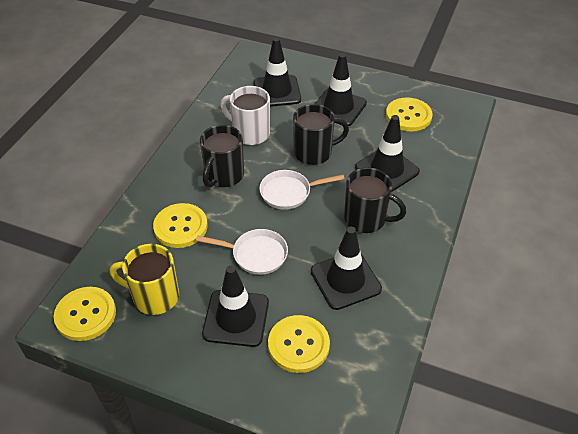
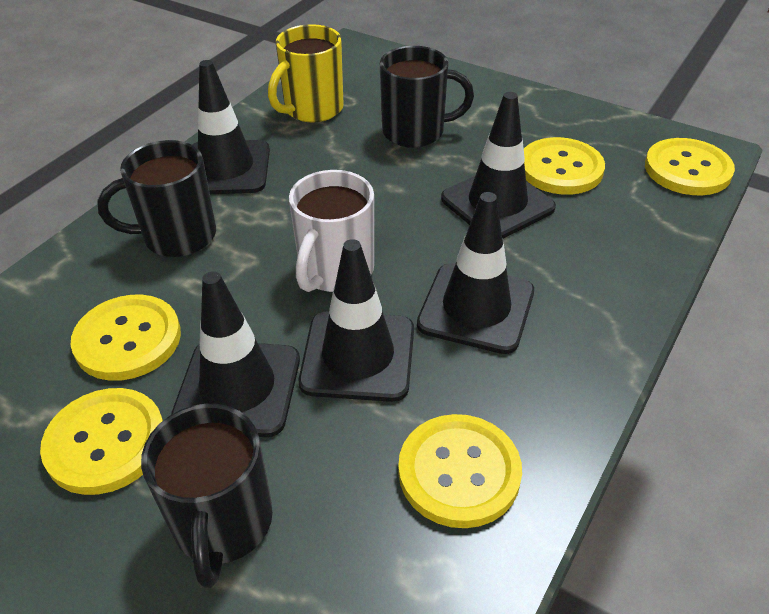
white pan: [196,229,288,275] [259,170,345,210] = 2 -> none = 0
yellow button: [54,287,116,341] [153,203,208,248] [268,315,330,373] [386,97,432,132] = 4 -> [40,388,163,495] [71,295,181,381] [398,414,522,528] [524,137,605,195] [645,138,735,195] = 5

